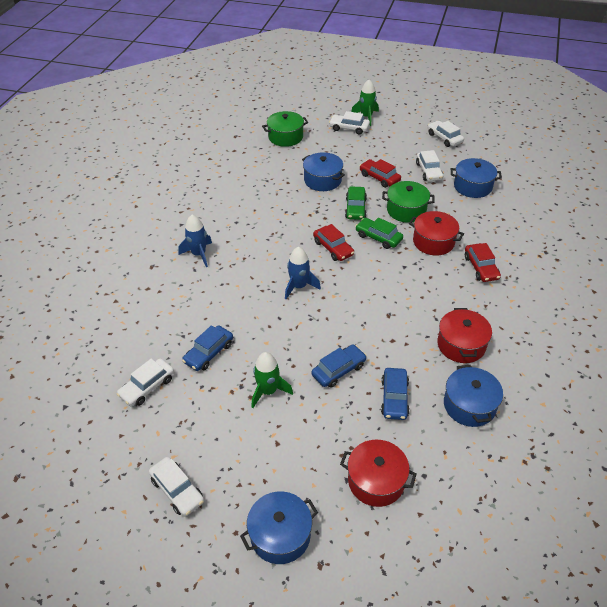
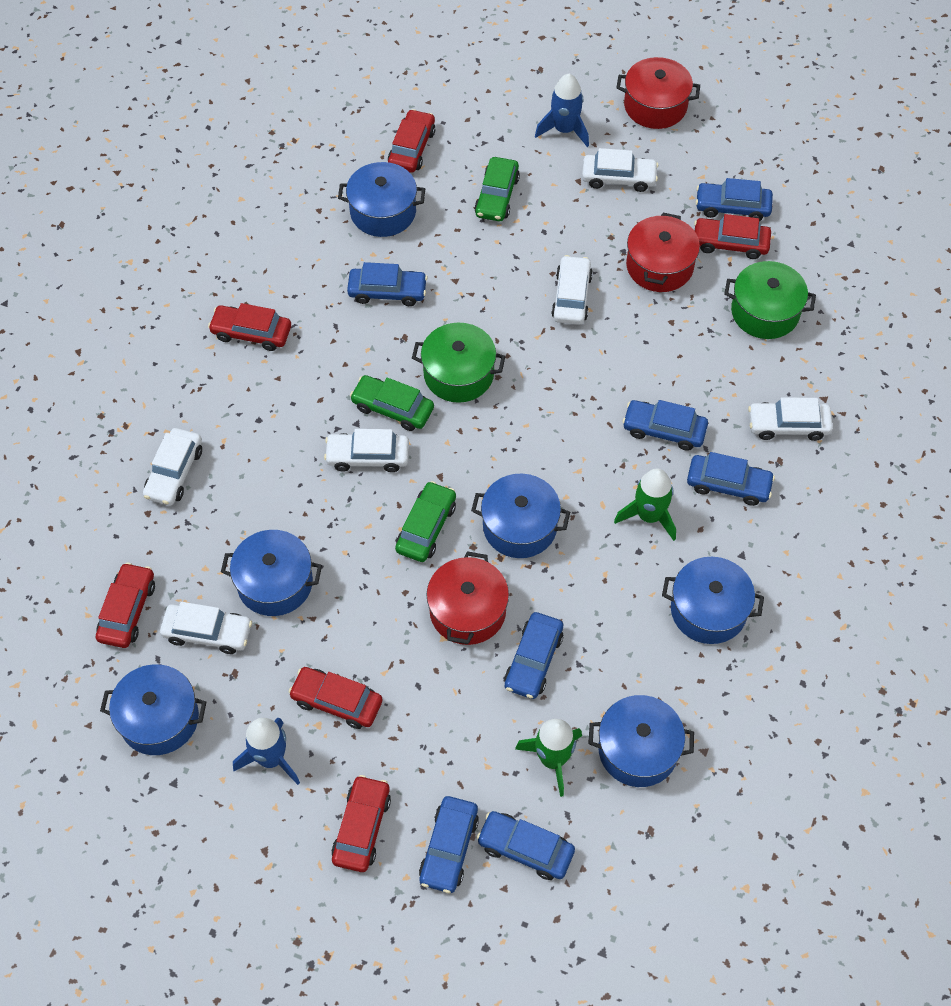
blue car: [182,325,233,371] [311,344,367,388] [381,368,410,420] = 3 -> [347,262,428,306] [419,796,479,893] [477,811,575,880] [504,612,564,699] [622,400,708,451] [687,452,775,506] [696,178,773,221] = 7
blue pot: [240,491,318,564] [302,152,345,191] [444,365,503,427] [451,158,502,198] = 4 -> [100,664,206,755] [221,530,322,616] [338,162,425,237] [471,474,570,558] [588,695,694,787] [662,557,764,644] = 6
green car: [345,186,367,220] [355,218,403,249] = 2 -> [350,375,434,431] [395,481,456,562] [474,157,520,221] = 3
red car: [313,224,354,261] [360,159,401,188] [465,243,501,282] = 3 -> [96,562,155,648] [208,303,291,351] [289,667,383,729] [331,775,391,872] [388,109,435,173] [694,214,771,259] = 6
white car: [116,358,174,406] [149,457,204,516] [329,111,370,135] [416,150,443,181] [428,120,464,147] = 5 -> [143,428,202,505] [160,602,252,654] [324,429,409,472] [551,255,593,325] [582,148,659,192] [748,397,833,441] = 6

